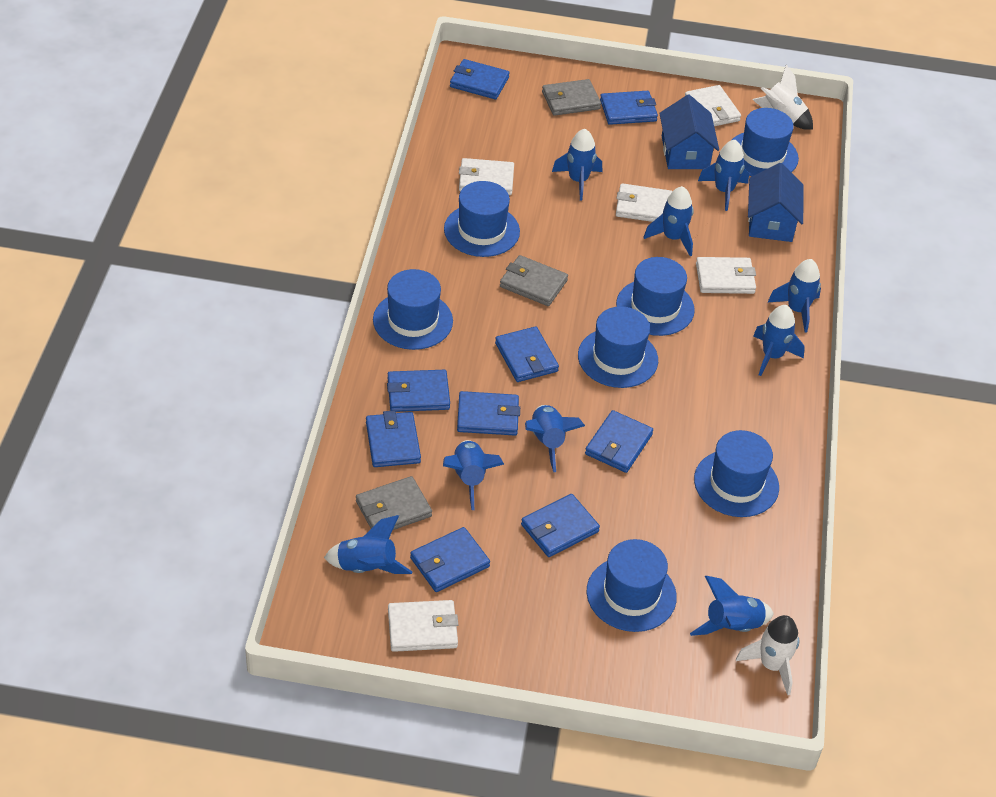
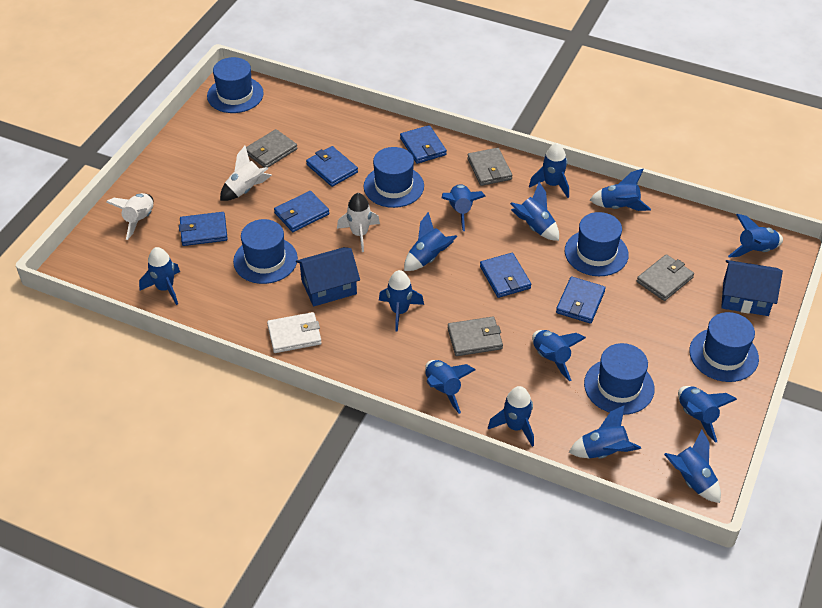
blue hat: [373,269,453,350] [444,181,520,257] [578,306,658,388] [587,539,677,632] [616,257,695,336] [694,430,779,517] [732,108,799,176] = 7 -> [207,57,264,113] [233,219,298,284] [364,147,424,208] [565,212,629,276] [584,343,655,415] [689,312,759,382] = 6
blue rocket: [324,515,412,574] [443,440,504,510] [525,405,585,472] [552,129,602,200] [643,186,694,256] [690,576,774,636] [698,140,749,211] [753,305,805,376] [768,259,821,333] = 9 -> [139,247,180,305] [379,270,424,332] [404,212,457,271] [425,360,475,414] [442,184,486,231] [488,386,534,447] [510,182,559,241] [529,143,569,198] [532,330,586,381] [569,405,641,458] [590,169,651,211] [664,429,721,503] [678,386,737,443] [728,214,783,258] = 14
blue wallet: [366,410,421,467] [387,370,450,412] [410,527,490,592] [450,59,510,99] [457,391,520,436] [495,326,559,382] [521,494,600,557] [585,410,653,473] [600,91,658,125] = 9 -> [179,212,228,246] [274,191,329,232] [306,146,358,187] [400,125,447,164] [480,253,531,298] [556,276,606,324] = 6
grey wallet: [356,476,432,530] [500,255,568,306] [542,79,601,116] = 3 -> [246,129,297,168] [448,317,503,356] [467,148,512,186] [637,254,694,301] = 4
white rocket: [736,615,799,695] [753,65,813,130] = 2 -> [106,193,154,240] [220,146,272,201] [337,193,380,252] = 3
white wallet: [388,600,458,652] [459,158,514,195] [616,183,673,222] [684,85,741,126] [696,257,756,294] = 5 -> [267,312,322,353] = 1

